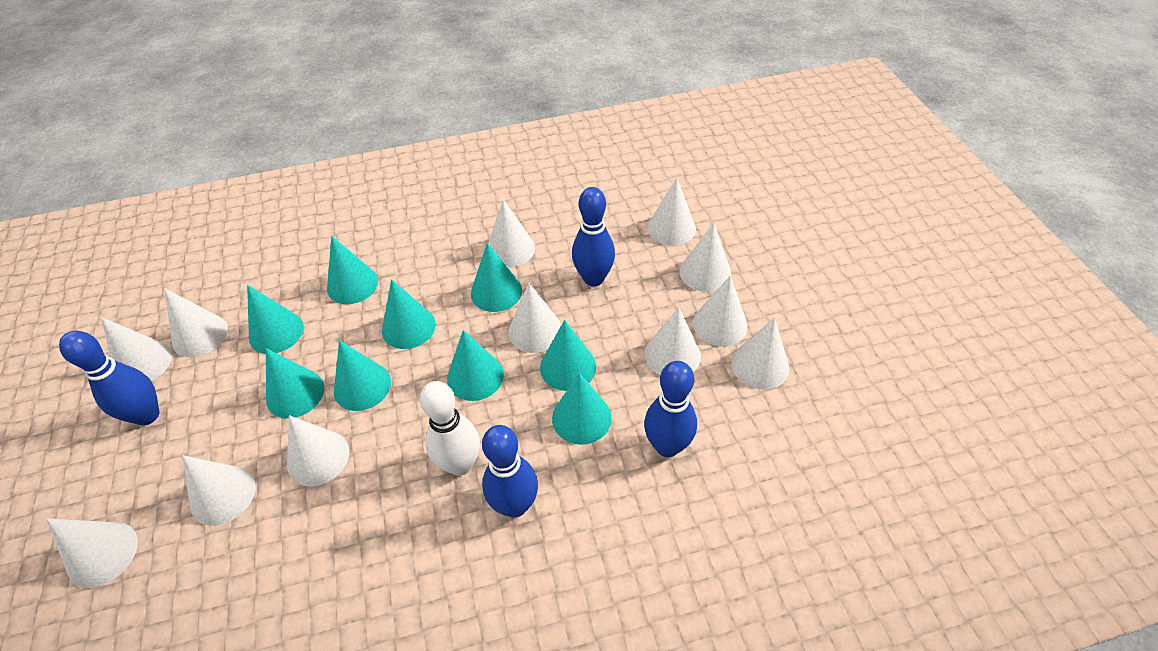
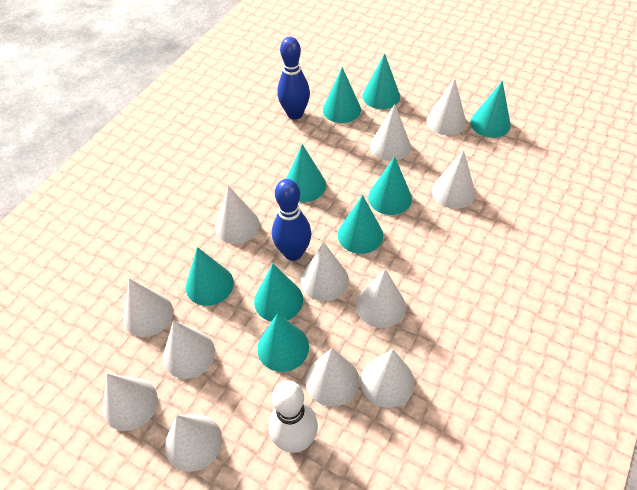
blue bowling pin: [59,331,160,426] [482,425,538,517] [572,187,615,286] [644,361,697,457] = 4 -> [272,179,311,261] [277,37,310,120] = 2

